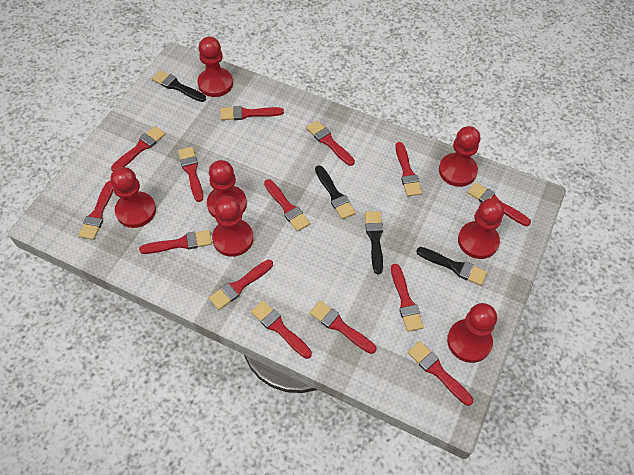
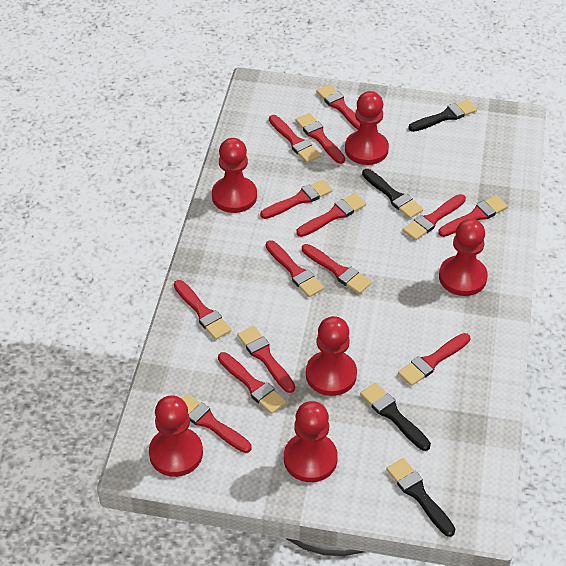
red pawn: [110,167,156,228] [197,37,233,97] [207,160,247,218] [212,196,253,257] [439,126,480,187] [447,303,497,363] [458,199,504,259] = 7 -> [149,395,203,477] [212,138,257,213] [284,401,338,482] [306,316,357,396] [345,91,389,165] [439,219,488,296] = 6

